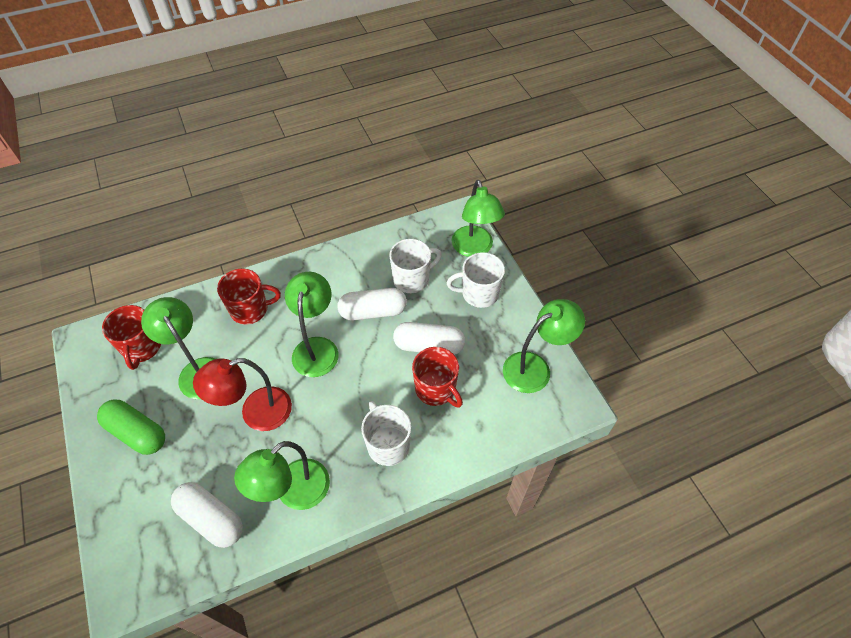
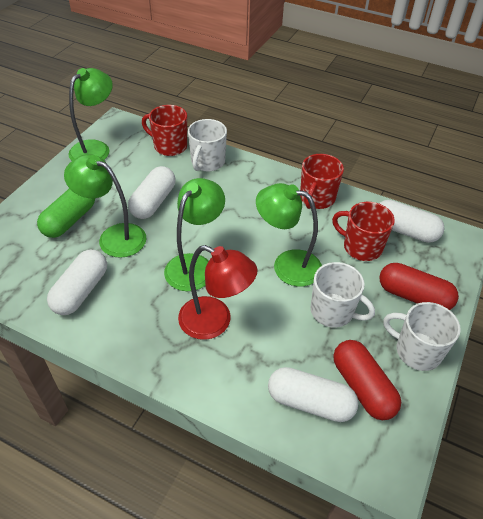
green lamp: [141,297,216,399] [234,441,330,510] [285,272,338,377] [451,180,505,257] [503,299,585,393] = 5 -> [64,154,146,258] [68,68,113,161] [164,178,225,291] [256,183,322,287] = 4
red capsule: none = 0 -> [333,340,401,420] [379,263,459,310] = 2
white capsule: [171,482,243,548] [337,288,407,320] [393,322,465,355] = 3 -> [47,250,107,315] [128,166,175,219] [268,367,359,422] [379,200,444,243] = 4

